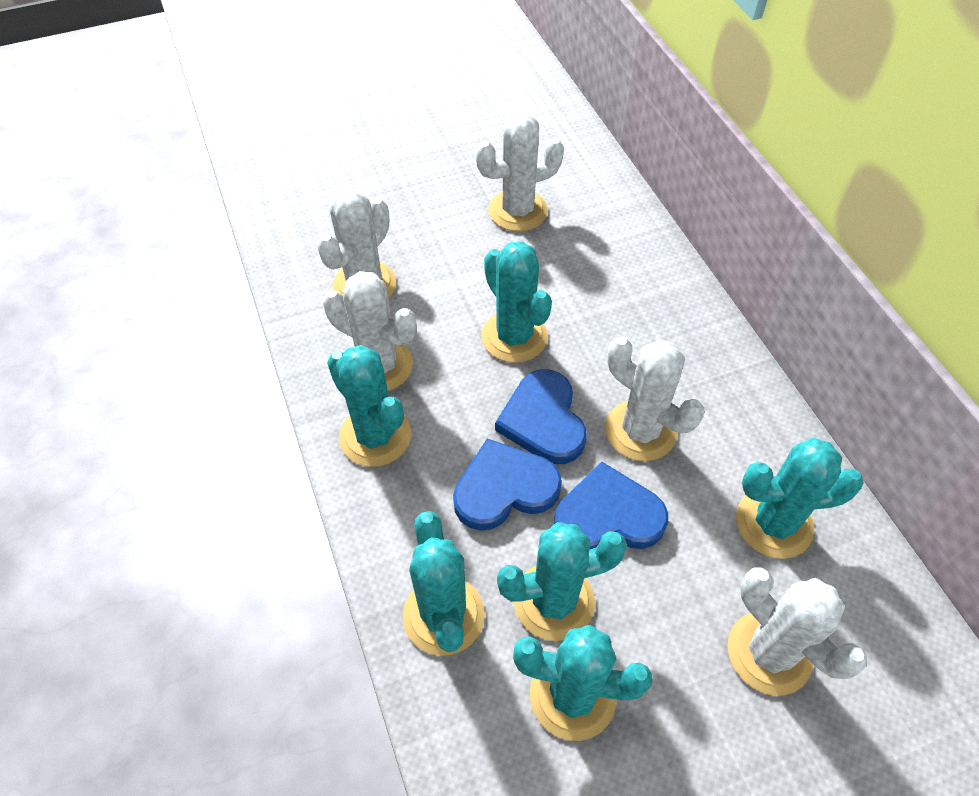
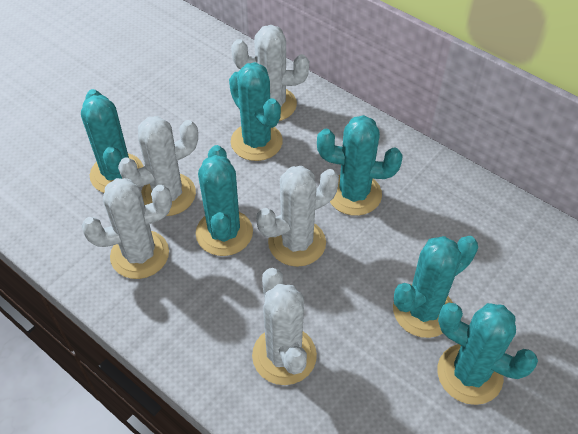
blue heart: [453,439,562,531] [495,369,587,464] [554,462,668,549] = 3 -> none = 0

